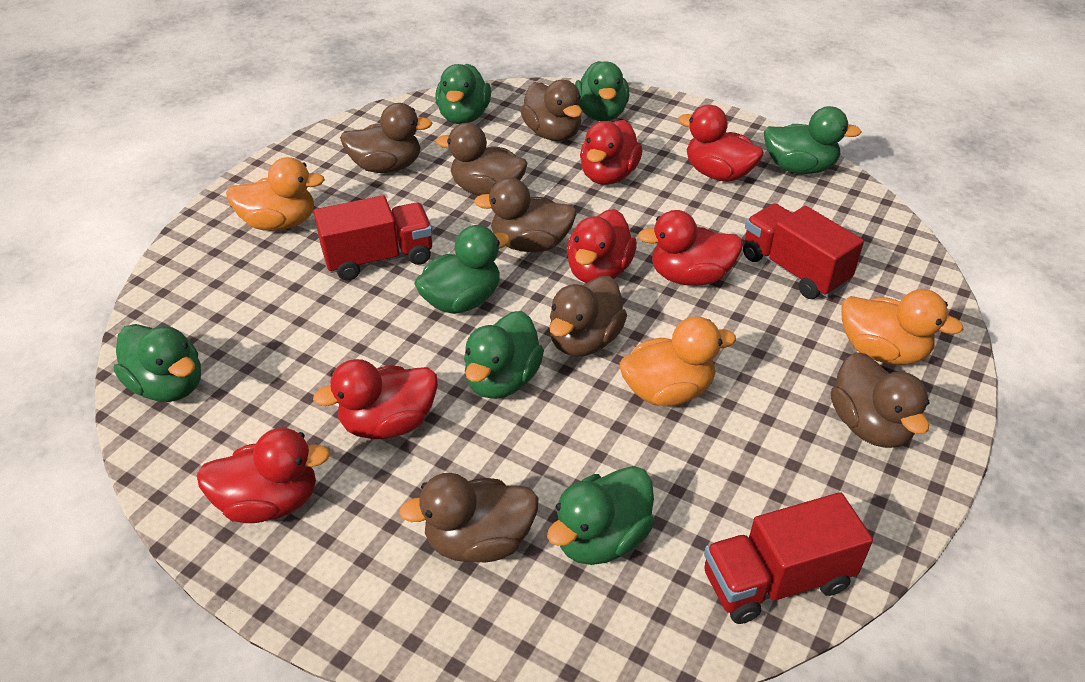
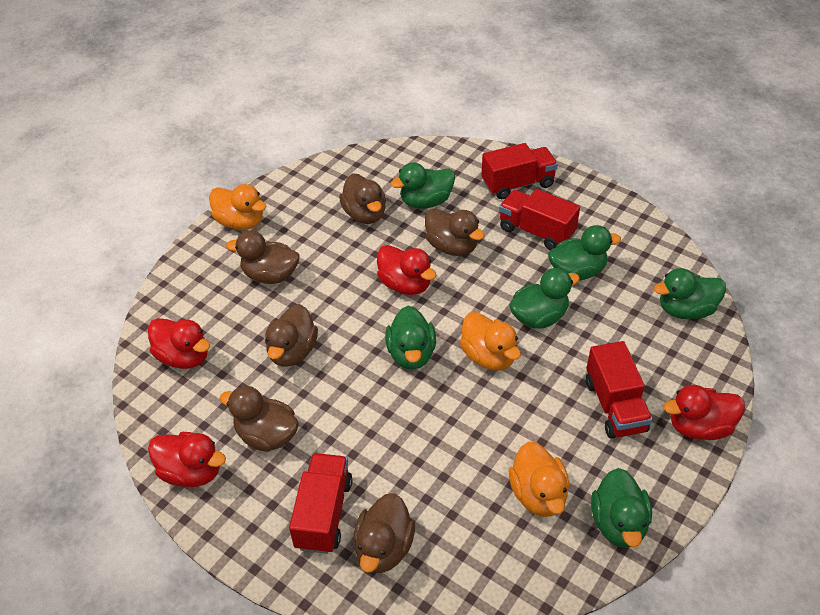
brown duck: [340,103,432,173] [399,473,538,562] [436,123,527,196] [474,178,577,252] [520,80,582,141] [549,276,627,356] [831,352,930,448] = 7 -> [219,386,299,452] [226,231,299,284] [265,304,318,367] [339,173,386,224] [353,493,415,573] [425,208,485,256] = 6
green duck: [114,324,201,402] [414,225,510,314] [435,64,491,124] [464,311,544,399] [547,466,655,565] [575,61,629,121] [764,106,861,174] = 7 -> [385,306,436,370] [390,162,455,209] [509,268,580,328] [548,225,621,280] [591,468,652,548] [654,268,726,319] = 6
red duck: [197,428,330,523] [313,359,438,439] [567,209,637,283] [580,120,643,185] [638,210,743,286] [678,105,764,182] = 6 -> [148,318,210,369] [148,432,226,487] [377,245,437,295] [664,385,745,440] = 4
red truck: [314,195,433,281] [704,492,873,624] [743,203,864,299] = 3 -> [289,453,352,554] [481,143,558,199] [499,189,580,250] [586,341,653,439] = 4

